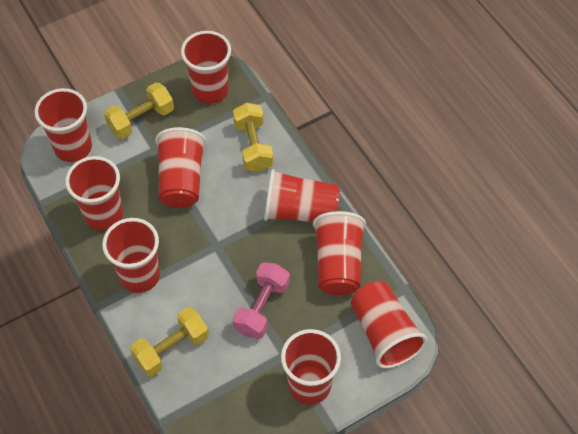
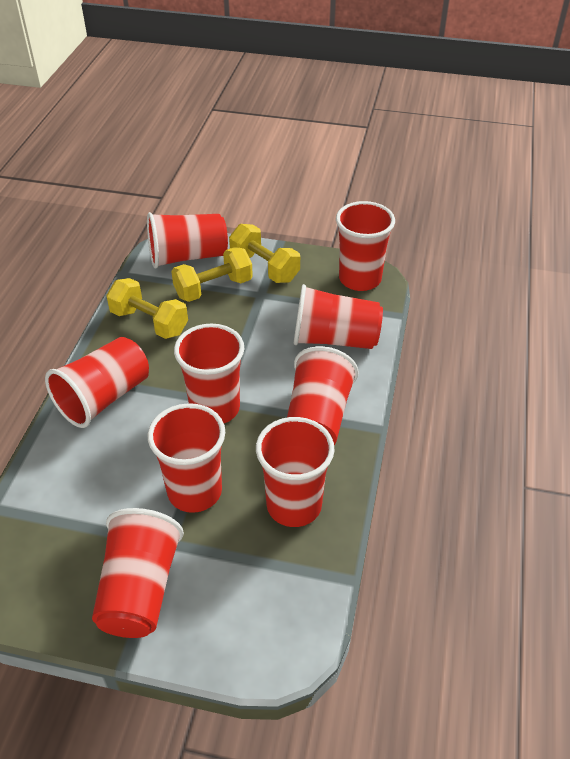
pink dumbbell: [233,262,290,339] = 1 -> none = 0

